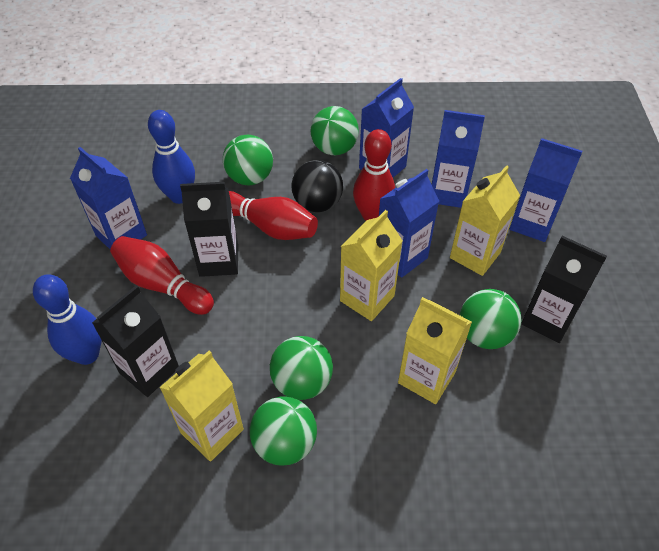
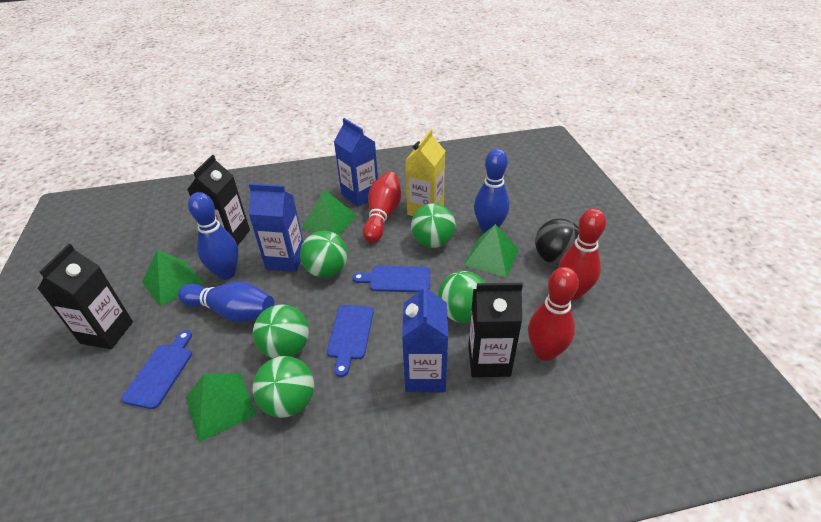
blue bowling pin: [33,274,102,365] [148,110,195,204] = 2 -> [178,281,274,322] [188,192,239,280] [474,149,509,233] = 3
blue carton: [70,147,147,249] [359,78,414,178] [379,169,439,278] [432,110,485,208] [510,138,582,242] = 5 -> [248,183,303,272] [334,118,378,207] [402,282,448,392] = 3
blue cutting board: none = 0 -> [121,330,192,409] [327,305,374,377] [352,266,430,292] = 3
green pyramid: none = 0 -> [142,250,204,307] [186,373,257,442] [302,189,357,236] [464,224,519,278] = 4
yellow carton: [159,351,244,461] [340,210,403,321] [398,297,472,404] [450,165,520,276] = 4 -> [405,129,445,216] = 1

